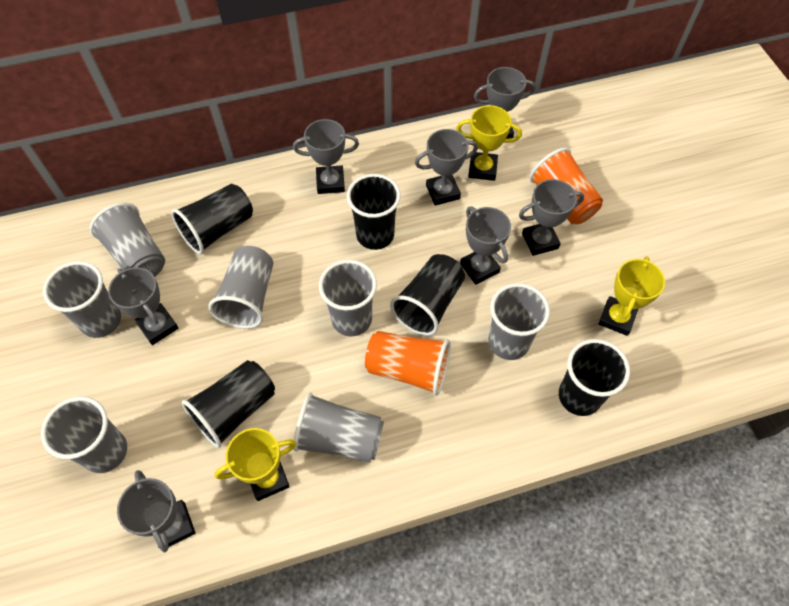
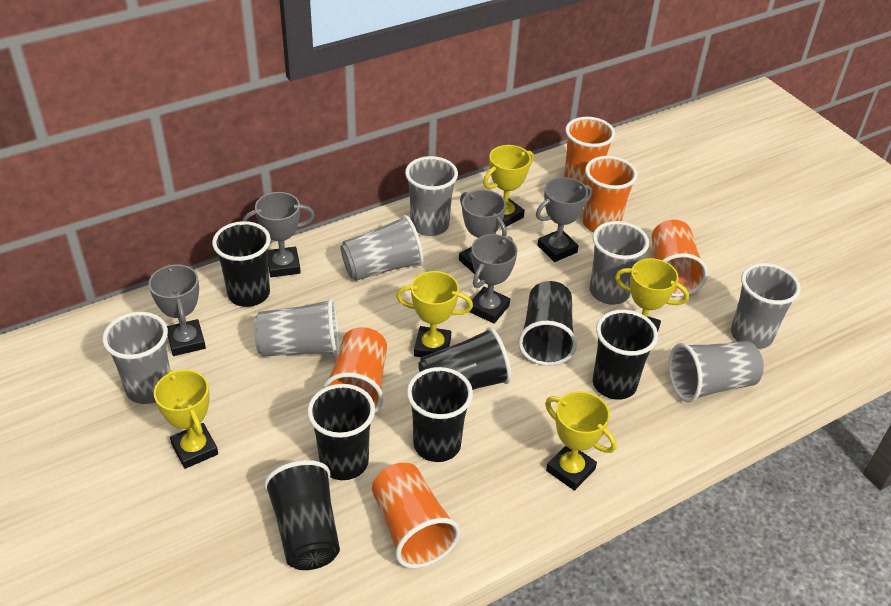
black cup: [171,184,253,254] [182,360,275,448] [347,174,401,250] [390,254,465,336] [559,339,630,416] = 5 -> [212,221,271,307] [264,460,340,570] [307,384,375,480] [407,367,473,462] [418,327,511,390] [518,281,577,366] [593,310,658,400] = 7
grey trophy: [108,267,178,345] [117,470,196,552] [293,119,359,194] [415,129,478,206] [460,207,511,285] [474,67,535,139] [519,179,584,256] = 7 -> [149,264,206,356] [243,192,315,277] [459,190,507,274] [470,234,517,324] [536,177,592,262] = 5
orange cup: [365,331,451,396] [529,147,603,224] = 2 -> [322,327,387,413] [372,463,460,569] [564,117,615,185] [583,156,638,232] [652,220,708,297] = 5
yellow trophy: [215,428,297,501] [457,105,522,181] [599,256,665,336] = 3 -> [154,370,218,469] [396,271,473,357] [483,145,534,227] [545,391,617,491] [615,258,689,332] = 5

